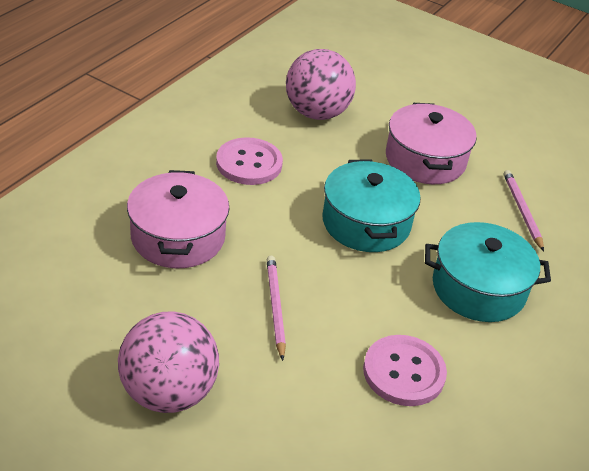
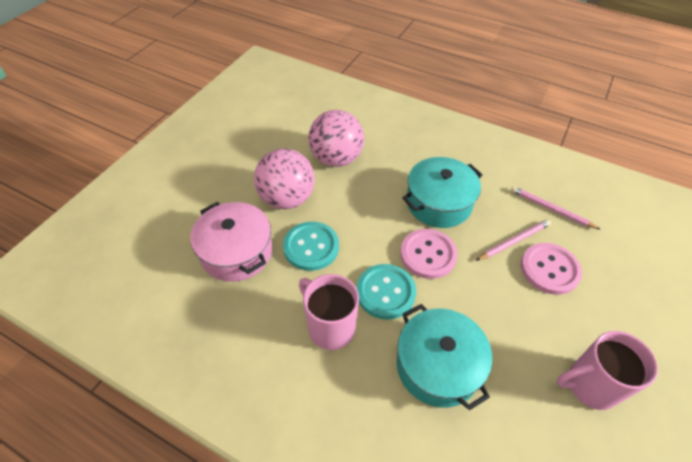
pink mug: none = 0 -> [299,274,359,350] [557,331,658,410] = 2
pink pot: [127,170,230,268] [386,103,477,184] = 2 -> [190,202,272,282] = 1
turquoise button: none = 0 -> [283,222,339,271] [357,264,416,320] = 2

